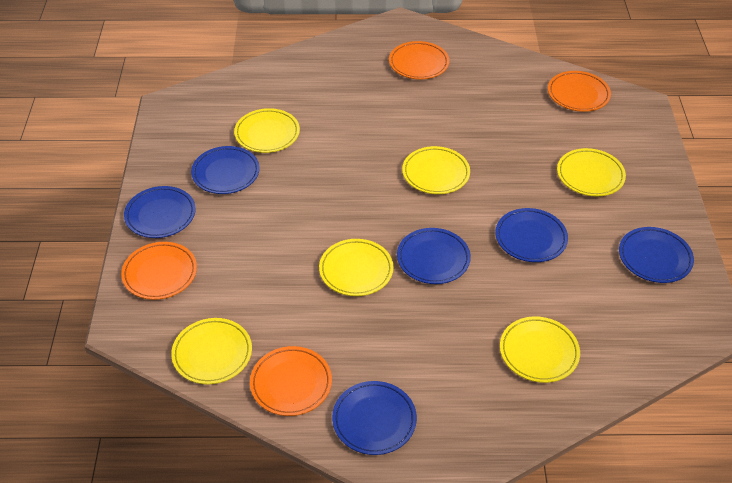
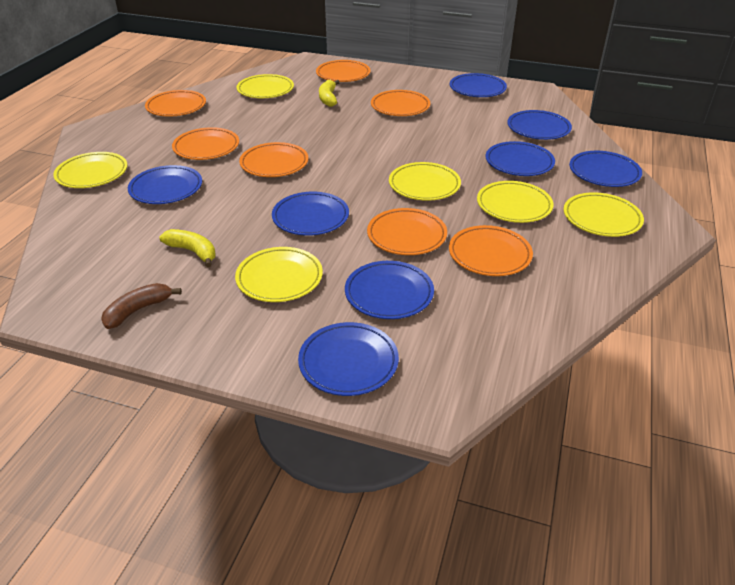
blue plate: [124,186,196,238] [191,146,260,194] [332,381,417,455] [397,228,471,284] [495,208,568,262] [619,227,694,283] = 6 -> [128,165,202,204] [272,192,349,236] [298,322,399,396] [345,261,434,319] [449,73,507,97] [486,141,555,176] [507,110,572,140] [569,151,642,187] = 8
brown banana: none = 0 -> [101,283,182,329] = 1
orange plate: [121,242,197,300] [250,346,332,416] [389,41,449,79] [548,71,611,112] = 4 -> [145,90,206,116] [172,127,239,160] [239,142,308,177] [316,60,370,82] [367,208,447,255] [371,90,430,116] [449,225,533,276] = 7
yellow banana: none = 0 -> [159,229,216,267] [319,80,340,107] = 2

